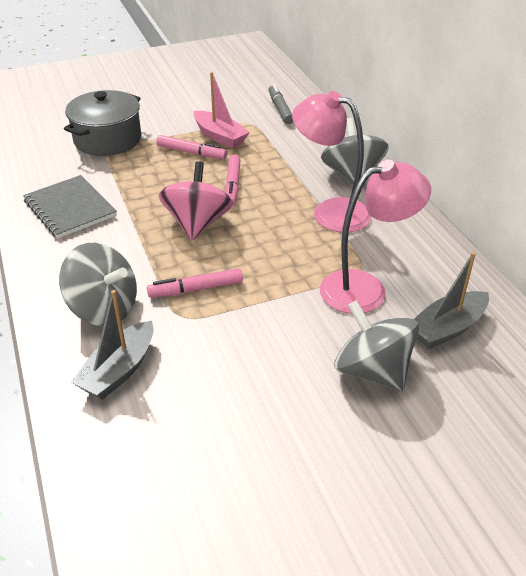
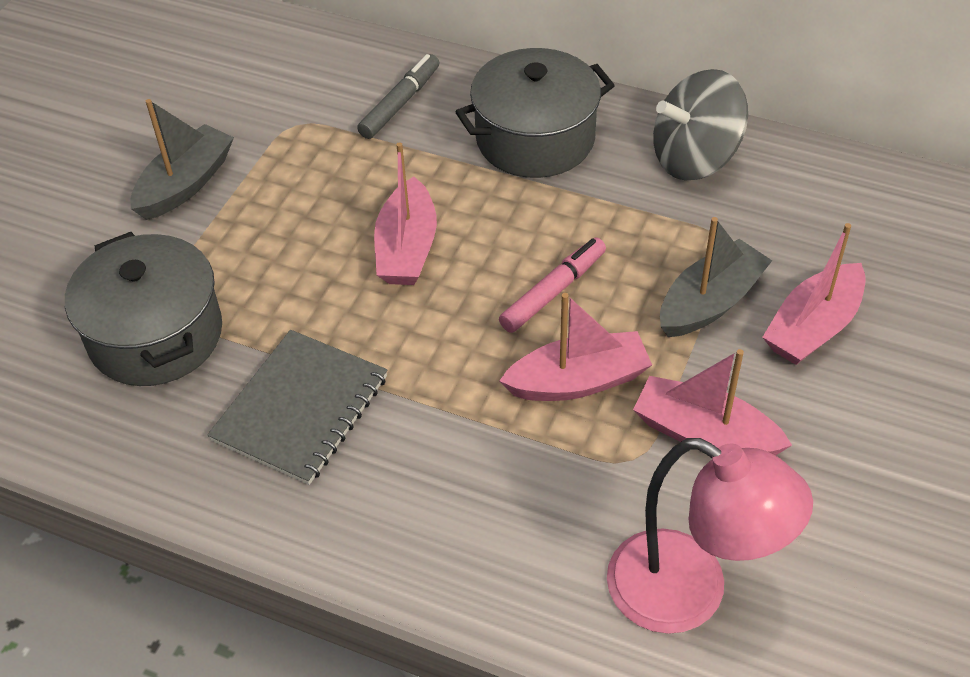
grey pot: [64,90,141,156] = 1 -> [65,232,222,386] [455,48,615,178] = 2
grey spinning top: [59,243,137,326] [321,118,389,185] [335,300,419,391] = 3 -> [653,69,748,181] = 1
pink boat: [194,72,250,149] = 1 -> [374,142,437,285] [499,293,652,401] [633,349,792,456] [762,223,866,365] = 4
pink lamp: [292,91,372,232] [320,160,431,314] = 2 -> [607,438,813,634] = 1
pink marker: [147,268,243,298] [156,135,227,159] [225,155,240,206] = 3 -> [499,238,606,333] = 1
pink spinning top: [159,161,233,240] = 1 -> none = 0

